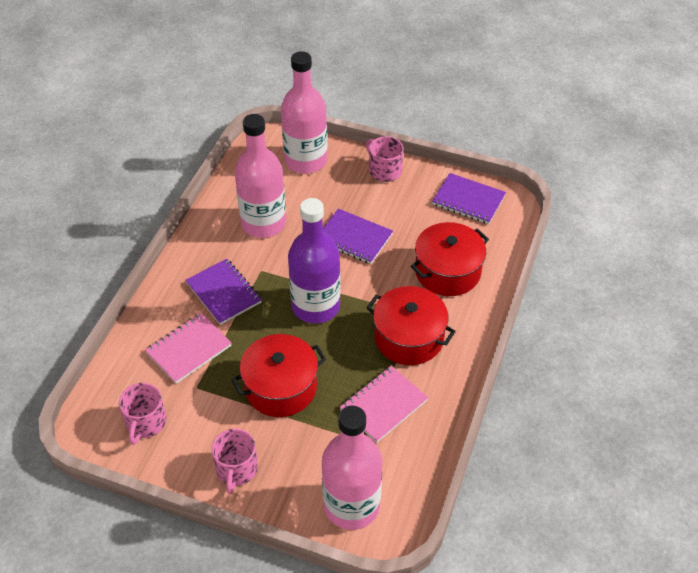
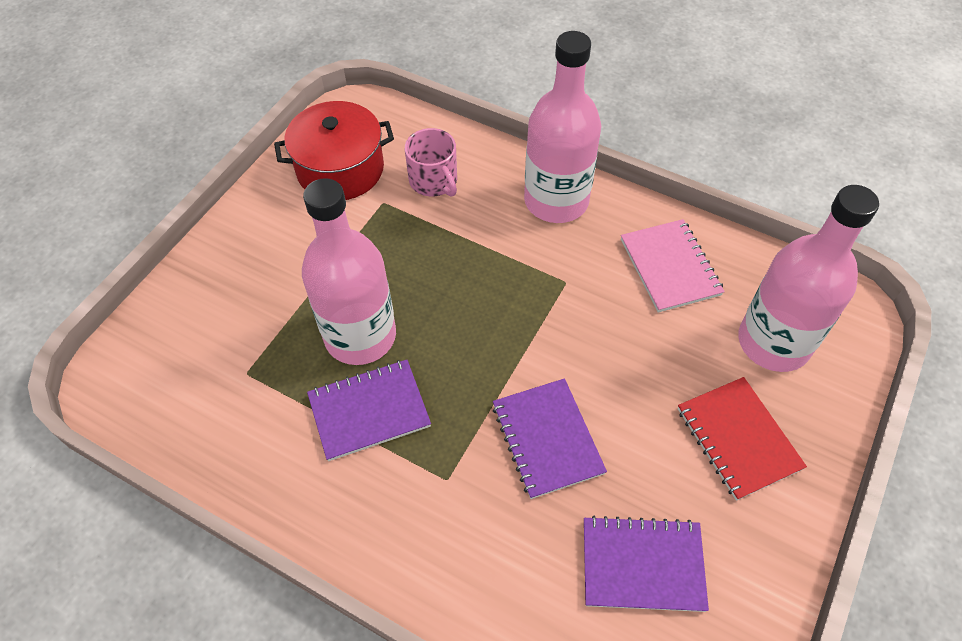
pink mug: [119,383,167,445] [212,429,258,494] [366,136,404,182] = 3 -> [405,128,457,197] = 1
pink notebook: [145,313,232,384] [340,366,429,443] = 2 -> [621,219,725,313] = 1
purple bottle: [288,198,341,324] = 1 -> none = 0
red notebook: none = 0 -> [678,377,807,501] = 1
red pot: [231,334,326,417] [366,286,456,365] [411,222,489,296] = 3 -> [274,101,394,200] = 1

